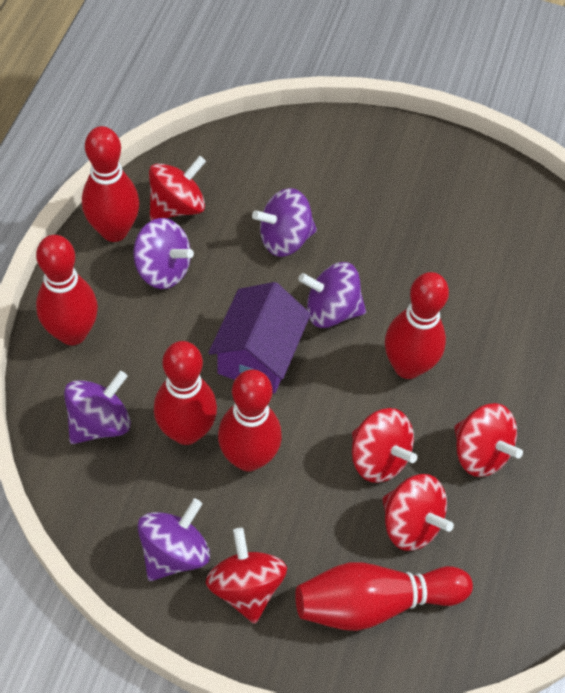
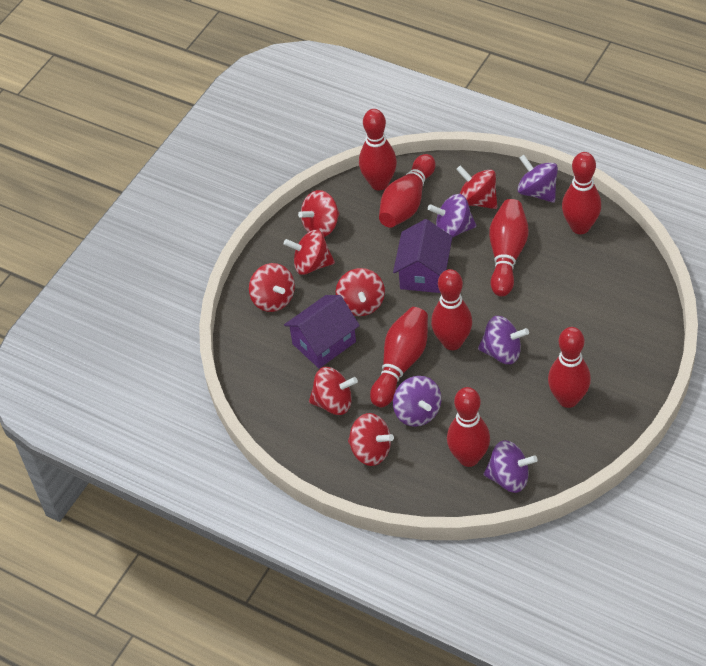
purple house: [208,282,311,394] = 1 -> [284,295,360,368] [393,219,452,293] = 2
red bowling pin: [36,235,98,345] [82,126,139,242] [154,341,217,445] [218,369,282,472] [295,562,473,631] [385,272,449,379] = 6 -> [359,109,397,190] [370,307,428,407] [379,154,436,228] [431,269,472,350] [447,387,490,467] [489,199,529,297] [548,327,591,408] [562,152,601,234] = 8
red spinning top: [149,156,206,221] [206,528,287,624] [352,408,417,483] [382,474,454,551] [454,403,523,477] = 5 -> [249,263,295,312] [284,229,335,275] [298,190,340,237] [309,367,358,415] [336,268,385,316] [348,413,394,466] [456,165,497,209] = 7

